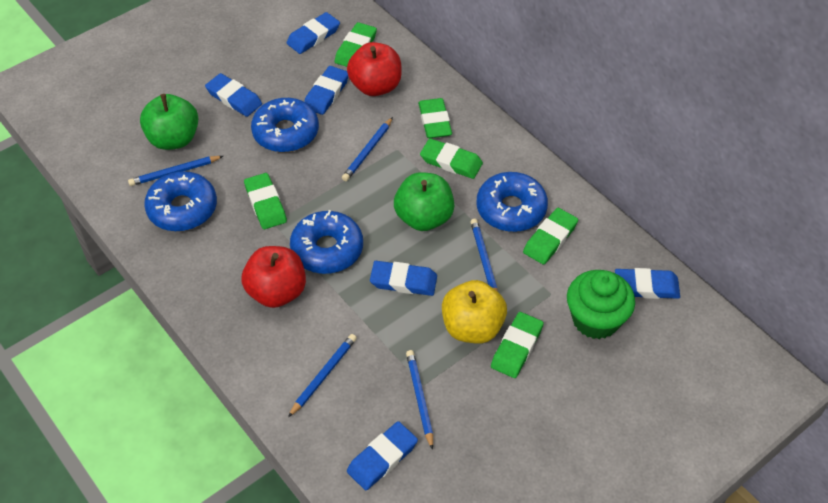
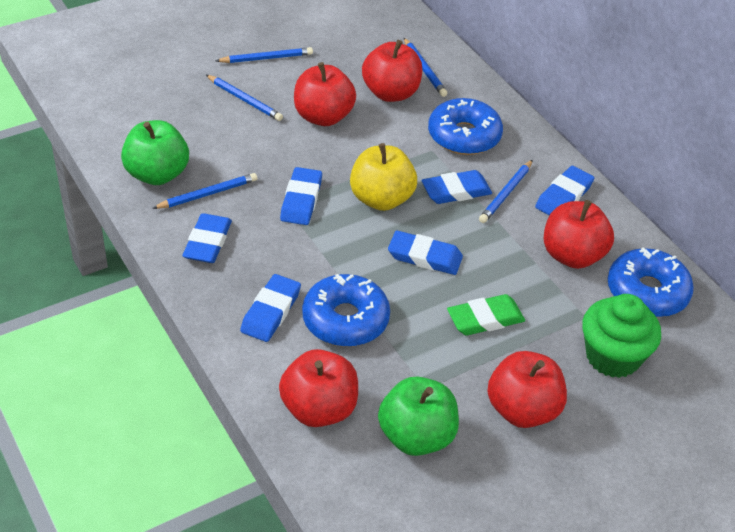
blue donut: [144,171,217,232] [251,98,319,152] [290,210,363,274] [476,172,548,232] = 4 -> [302,274,390,347] [428,98,503,155] [608,247,694,317] = 3
green eraser: [244,173,287,229] [334,22,377,67] [418,98,452,138] [420,138,483,179] [491,312,544,378] [523,208,578,265] = 6 -> [447,294,525,335] = 1
red apple: [242,246,306,308] [347,42,402,96] = 2 -> [279,349,358,427] [294,62,356,126] [362,40,422,102] [487,351,567,428] [544,200,614,269] = 5

